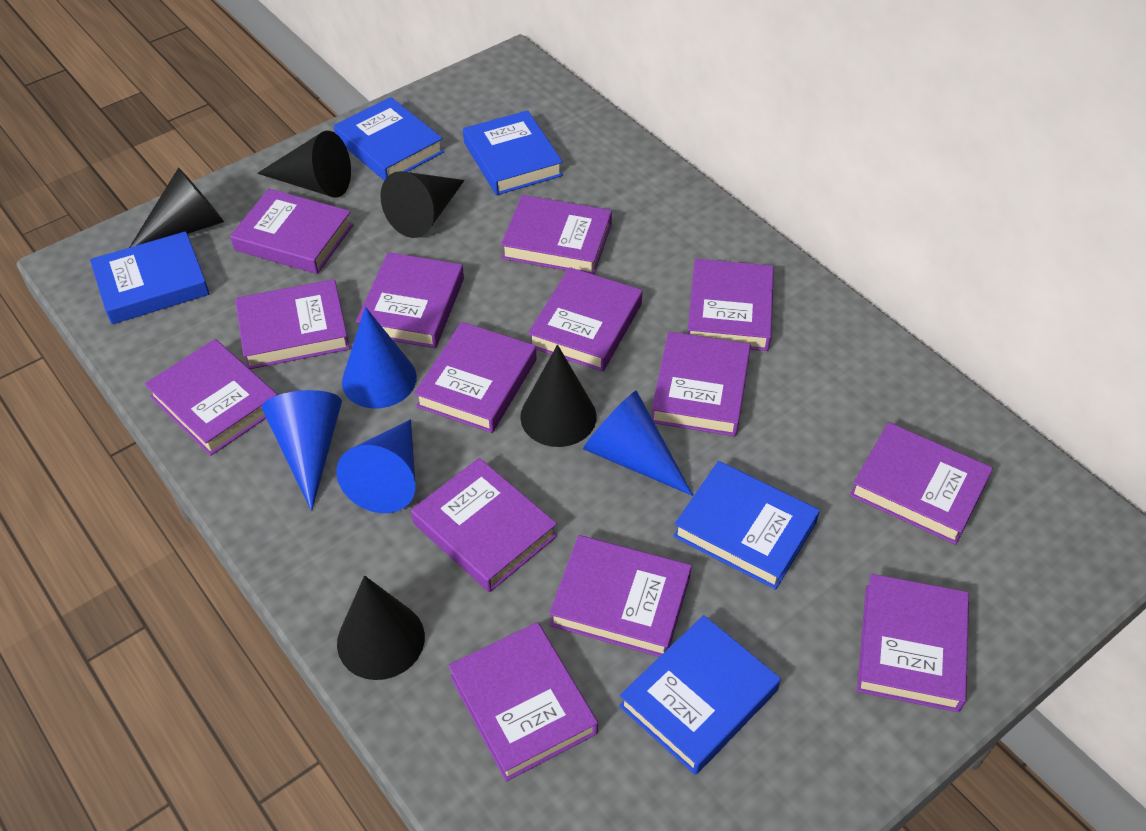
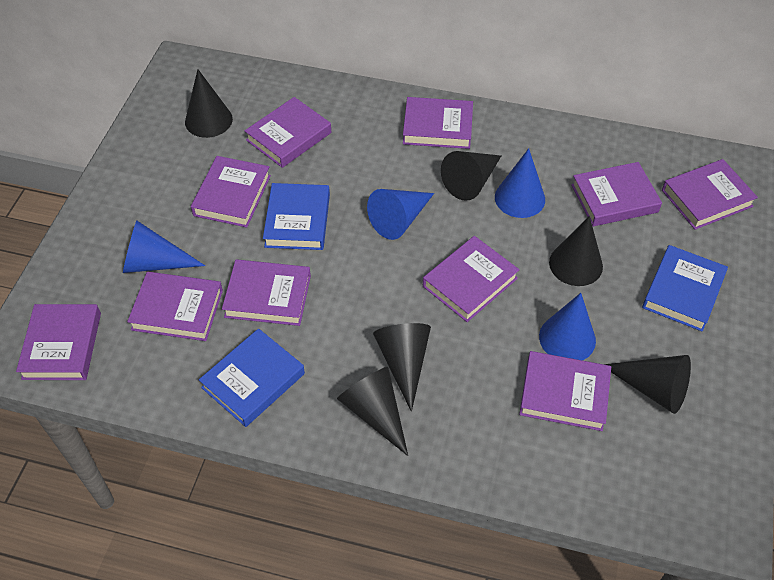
black cone: [129,167,224,248] [257,131,351,198] [337,575,425,680] [380,171,465,238] [520,345,597,447] = 5 -> [185,69,233,138] [337,367,408,456] [373,323,431,412] [441,151,501,201] [549,216,603,286] [604,355,691,414] = 6
blue book: [90,231,210,324] [334,97,444,181] [463,110,563,195] [619,615,781,775] [673,461,820,590] = 5 -> [199,328,305,427] [263,183,330,250] [642,245,728,332] = 3
purple book: [145,339,277,456] [230,189,353,274] [235,279,350,369] [356,252,464,348] [411,458,557,592] [414,322,536,433] [448,622,598,782] [501,195,612,275] [528,267,642,372] [549,535,692,657] [651,332,751,436] [687,259,774,351] [850,422,993,545] [857,574,969,712] = 14 -> [16,304,101,380] [127,272,223,341] [191,156,271,228] [222,259,311,326] [245,97,331,168] [403,97,473,149] [423,236,519,322] [519,351,611,431] [571,162,662,226] [662,159,758,230] = 10

